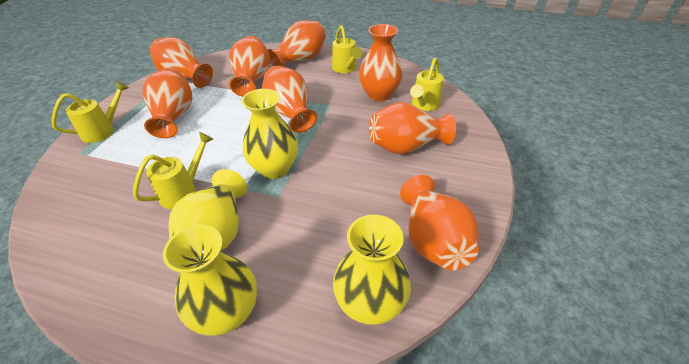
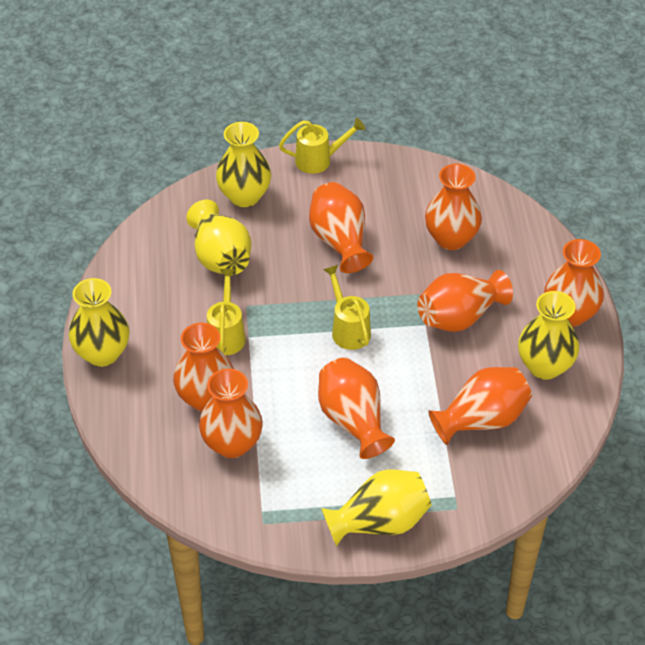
yellow vase: [163,225,257,335] [169,169,247,251] [242,89,298,179] [333,215,411,325] = 4 -> [69,278,130,367] [186,200,252,275] [216,122,271,207] [321,469,432,546] [518,291,579,380] = 5
yellow watering can: [51,81,129,143] [133,132,213,209] [332,25,362,73] [410,58,444,111] = 4 -> [207,269,246,355] [279,118,365,174] [323,265,371,350] = 3

